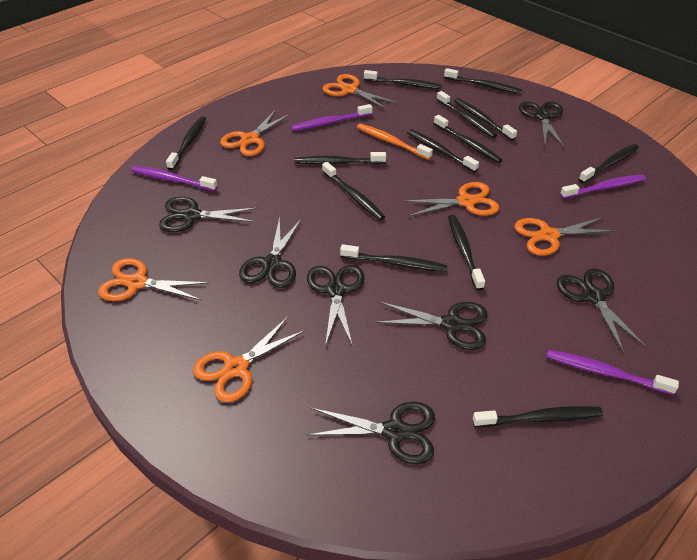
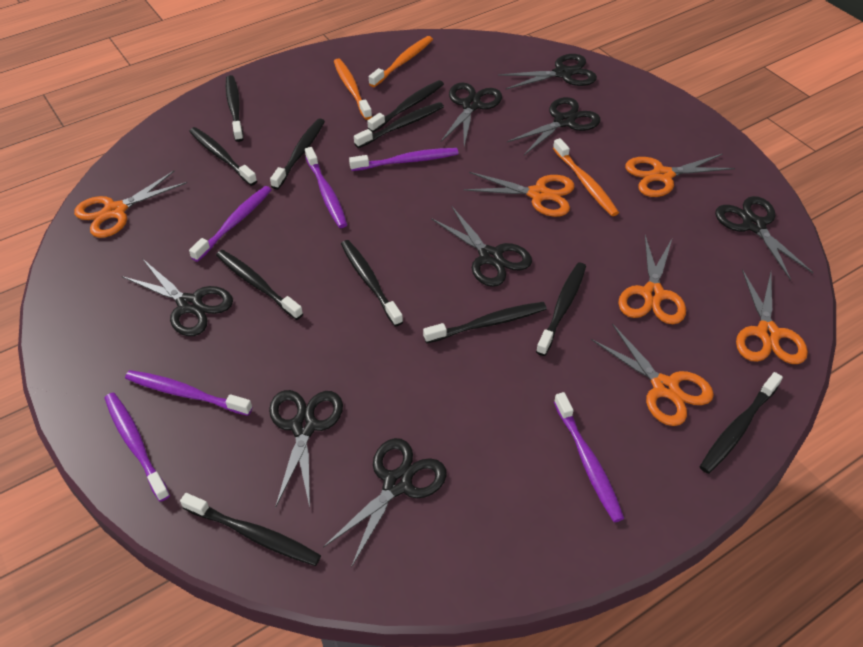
black scissors: [159,197,258,232] [239,217,302,288] [307,265,365,347] [307,402,435,464] [375,302,487,350] [519,101,565,148] [557,268,647,353] = 7 -> [122,259,233,336] [269,390,343,508] [323,438,447,567] [431,207,532,287] [441,82,502,146] [498,54,597,90] [507,97,600,155] [715,196,814,280] = 8
black toothbrush: [166,116,206,170] [294,152,386,164] [322,162,385,221] [340,244,447,272] [364,70,442,89] [407,129,479,172] [434,115,502,163] [437,91,497,138] [444,68,522,94] [448,215,485,290] [454,98,517,141] [473,406,603,427] [579,144,639,183] = 13 -> [180,493,321,566] [189,127,257,186] [216,250,303,320] [226,75,244,142] [270,118,325,190] [341,240,403,326] [354,102,444,148] [367,80,444,132] [423,302,547,343] [536,262,586,356] [700,372,783,474] = 11
orange toothbrush: [357,123,433,160] = 1 -> [334,58,372,120] [369,36,433,87] [553,138,619,216] = 3
purple toothbrush: [131,166,218,191] [291,104,373,131] [546,350,679,395] [560,175,646,199] = 4 -> [104,393,170,502] [125,370,252,416] [189,186,271,262] [305,147,347,228] [349,148,459,171] [554,392,624,522] = 6

